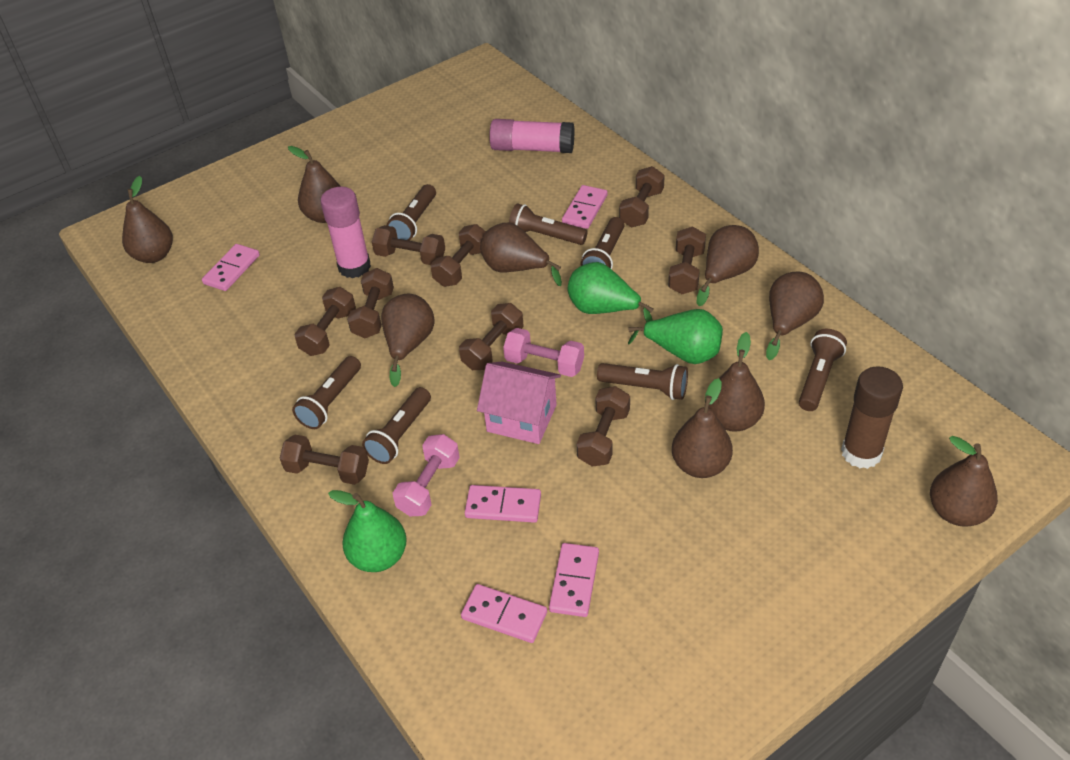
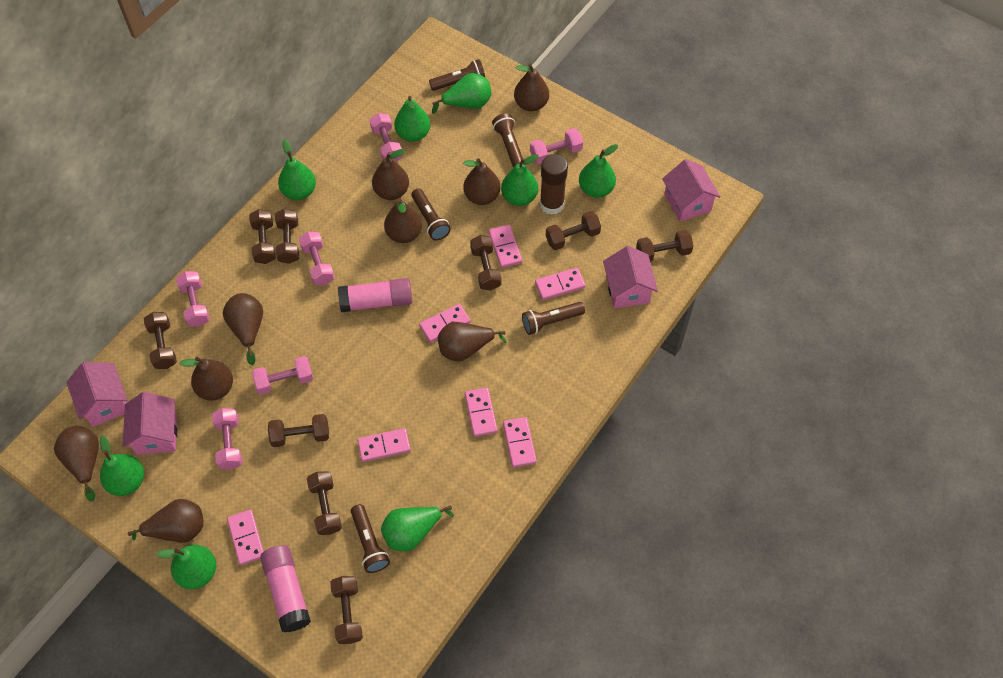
brown flashlight: [292,356,361,429] [362,387,431,464] [386,184,436,241] [509,203,587,245] [580,217,625,269] [597,363,688,400] [799,329,847,411] = 7 -> [351,504,390,573] [411,188,451,240] [429,59,485,91] [492,113,523,168] [522,302,585,335] = 5
green pear: [328,490,407,572] [567,262,654,323] [628,309,723,364] = 3 -> [100,435,144,496] [157,545,216,589] [278,139,316,200] [381,505,454,551] [394,96,430,142] [432,73,491,114] [501,154,539,206] [579,144,618,198] = 8
pink domino: [202,244,260,291] [461,584,547,643] [465,485,541,523] [549,543,599,617] [562,185,608,229] = 5 -> [227,510,264,565] [357,428,411,462] [419,304,471,343] [465,388,498,437] [489,225,522,268] [503,417,537,467] [535,268,586,300] = 7
pink dumbbell: [393,434,460,516] [503,328,584,377] = 2 -> [176,271,210,327] [212,408,243,470] [252,356,313,395] [299,232,335,285] [370,113,403,162] [530,128,583,164] = 6
pink house: [477,361,561,444] = 1 -> [66,362,127,427] [123,392,177,455] [603,246,658,308] [662,159,721,222] = 4

